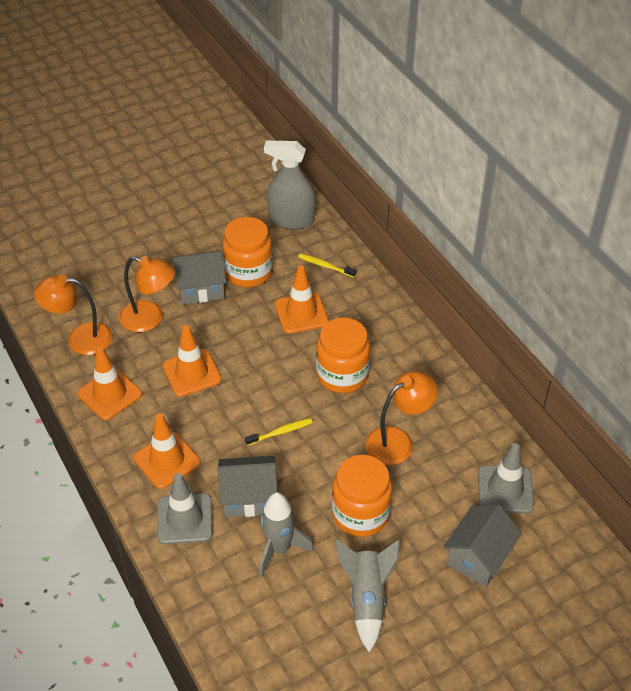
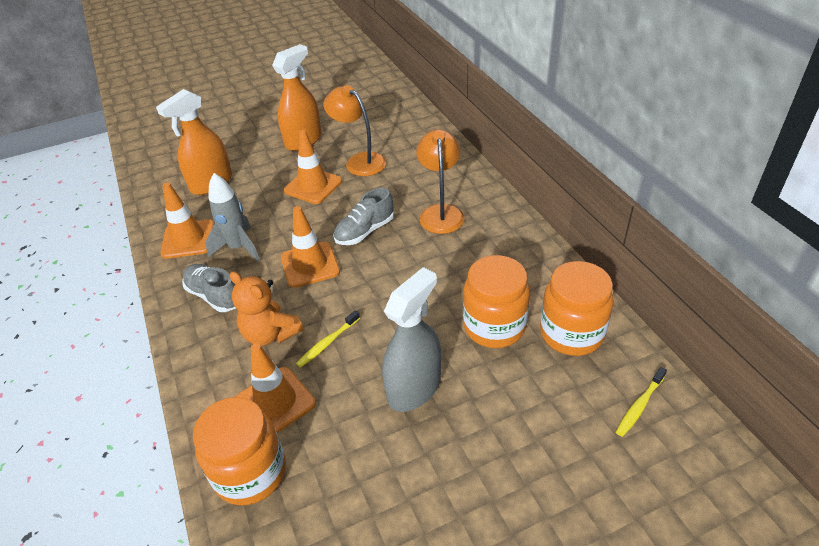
grey house: [172,250,226,305] [218,456,277,517] [443,505,522,587] = 3 -> none = 0
grey rocket: [259,492,314,576] [336,539,400,652] = 2 -> [205,173,260,261] = 1
grey shoe: none = 0 -> [182,264,236,312] [333,188,394,245] = 2
grey traffic cone: [157,473,213,544] [478,443,534,513] = 2 -> none = 0
orange lamp: [34,275,112,355] [119,256,175,332] [365,371,438,465] = 3 -> [324,85,386,176] [416,129,465,234] = 2
orange spray bottle: none = 0 -> [156,89,232,195] [272,44,322,151] = 2
orange teddy bear: none = 0 -> [230,271,303,346] = 1

